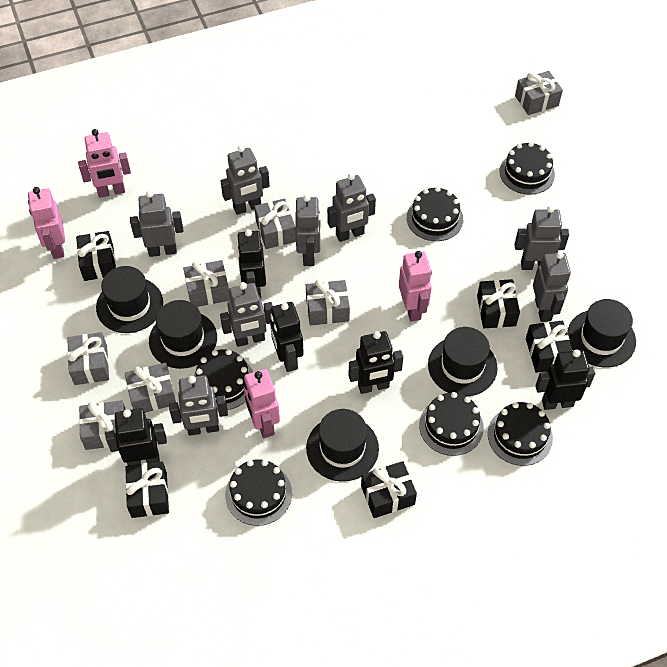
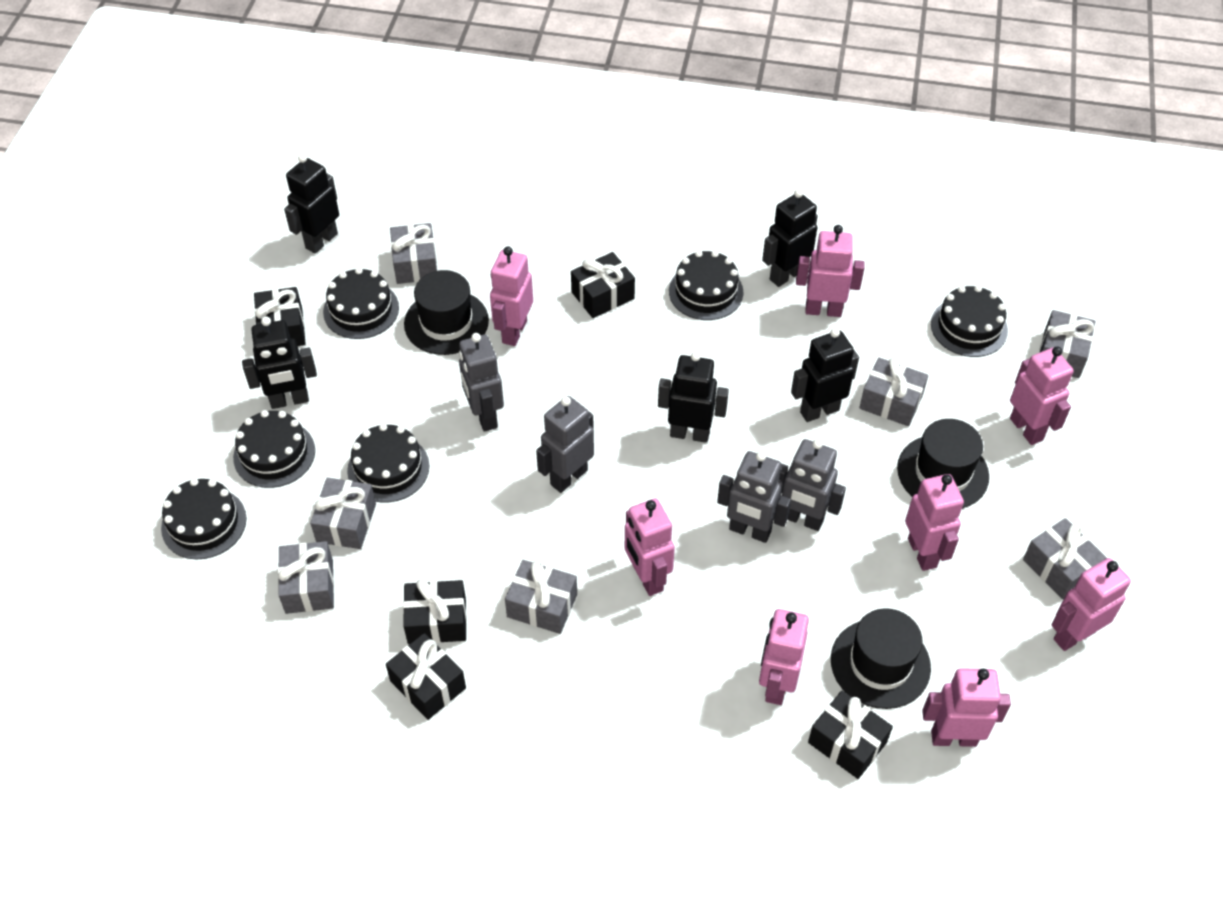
black hat: [96,266,163,333] [149,300,217,369] [306,409,379,482] [428,327,498,396] [567,299,636,368] = 5 -> [404,270,489,355] [831,608,931,709] [897,419,989,509] = 3
grey robot: [130,191,183,257] [169,375,228,436] [220,282,273,347] [221,145,270,215] [295,195,321,266] [327,173,376,242] [514,206,569,270] [533,252,571,322] = 8 -> [459,333,504,432] [536,396,594,493] [717,451,791,543] [779,439,846,531] = 4
pink robot: [28,187,65,259] [78,129,131,198] [244,369,280,438] [399,251,432,322] = 4 -> [490,247,533,346] [625,498,675,596] [759,609,809,705] [796,225,865,317] [905,474,964,571] [922,668,1011,747] [1010,347,1074,445] [1052,558,1131,651] = 8

